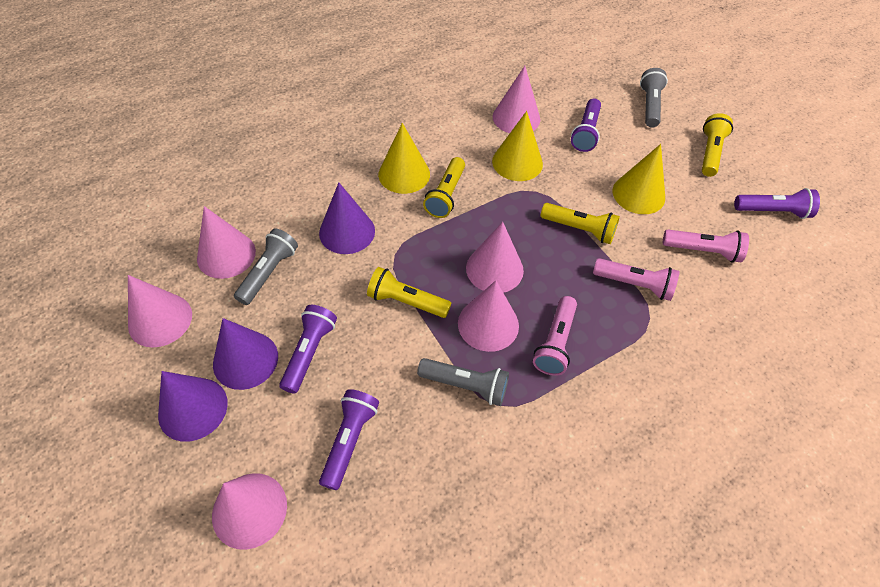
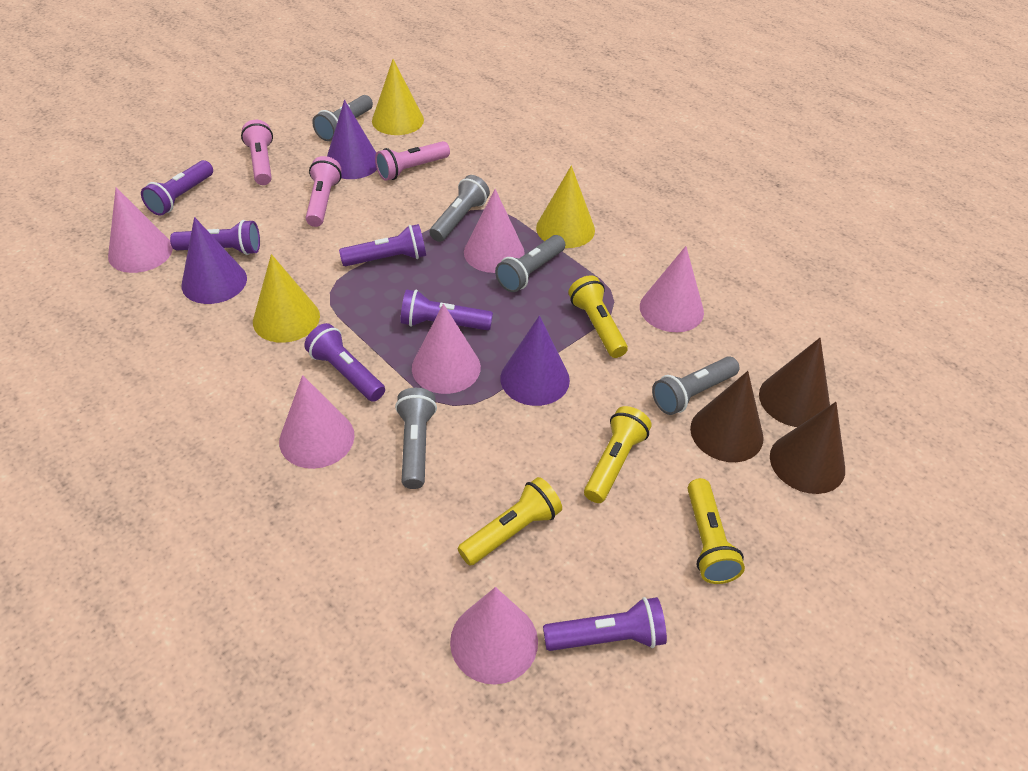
brown cone: none = 0 -> [690,371,764,462] [759,338,830,427] [770,402,845,494] = 3
grey flashlight: [234,228,298,305] [417,358,509,406] [640,68,668,128] = 3 -> [312,95,373,141] [395,388,437,489] [429,175,490,242] [495,235,565,292] [652,356,740,415] = 5
purple flashlight: [279,305,337,394] [319,389,379,490] [571,98,601,152] [734,188,820,219] = 4 -> [141,160,213,216] [170,220,260,255] [304,323,385,402] [339,224,426,266] [401,289,493,330] [543,597,667,651] = 6

